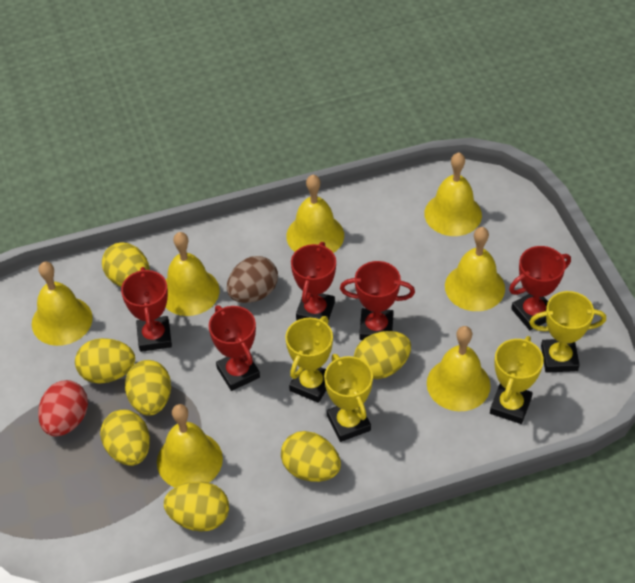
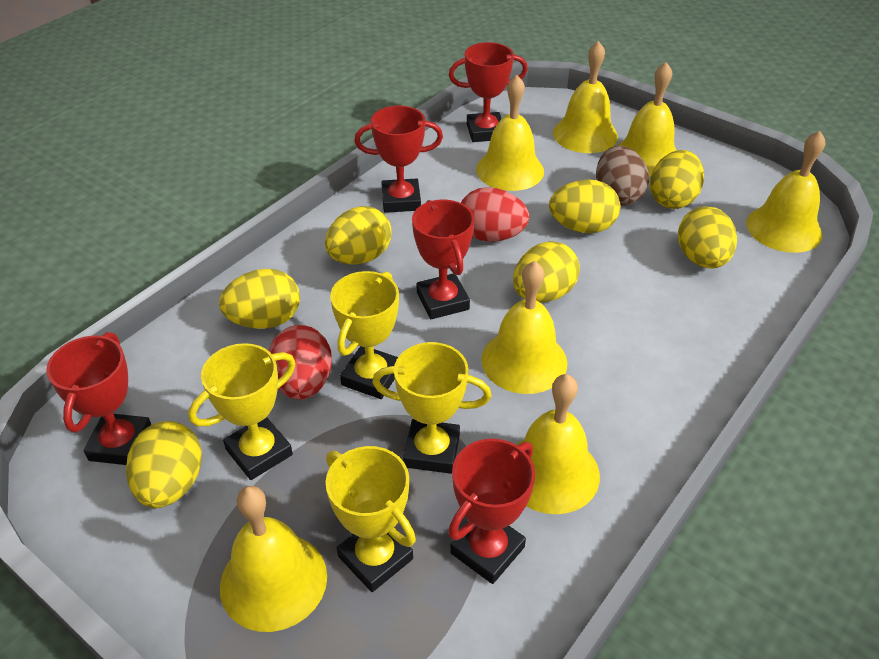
red egg: [38,380,88,437] = 1 -> [269,325,332,400] [461,187,529,242] = 2

